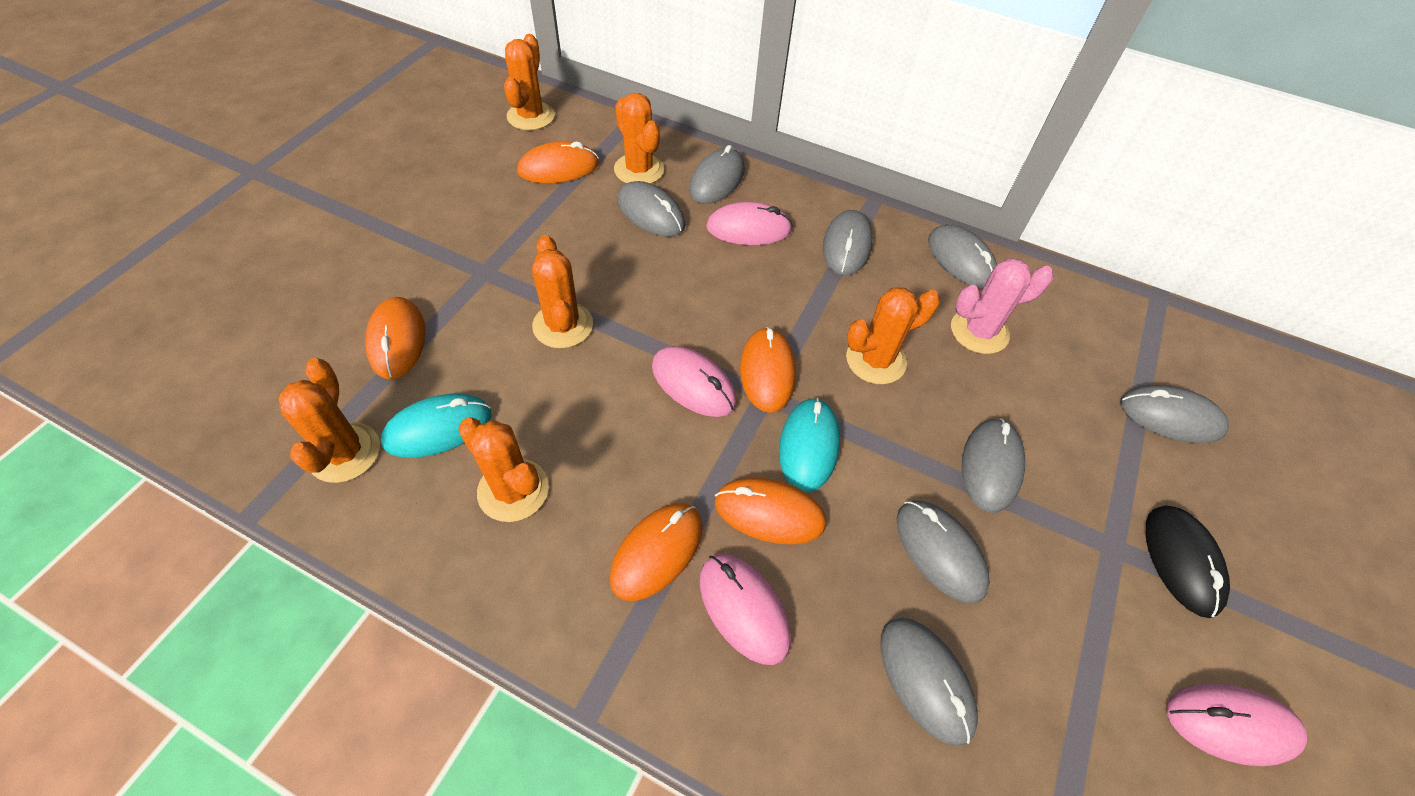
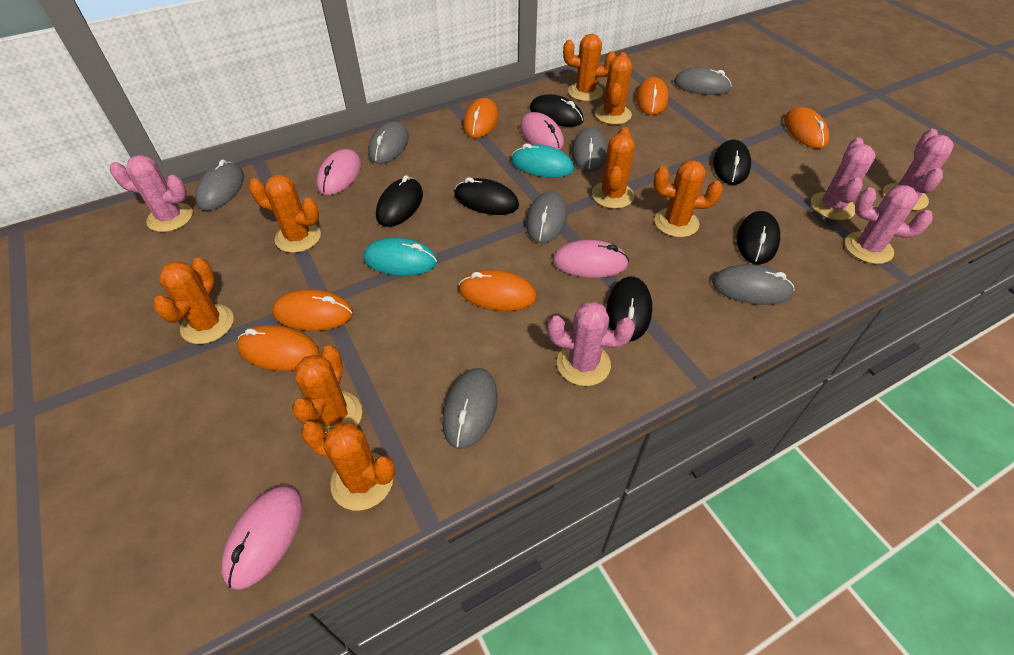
black mouse: [1146,505,1230,618] = 1 -> [376,175,423,227] [455,177,519,215] [530,94,584,127] [606,276,652,341] [713,140,751,185] [737,211,780,264] = 6
grey mouse: [617,181,686,237] [689,145,745,204] [823,210,873,276] [880,618,978,746] [897,500,990,604] [928,225,997,289] [962,418,1025,513] [1120,385,1229,443] = 8 -> [195,160,244,211] [368,121,409,164] [442,368,498,449] [526,192,567,243] [572,127,607,172] [674,67,732,95] [712,264,795,305] = 7
orange cactus: [279,358,380,483] [458,418,549,522] [504,34,555,130] [532,235,593,348] [614,93,664,184] [846,287,940,384] = 6 -> [153,258,234,344] [249,175,321,253] [292,346,362,433] [301,421,395,510] [563,34,616,101] [592,127,635,209] [595,52,632,125] [653,160,723,237] = 8
orange mouse: [365,297,425,379] [517,141,599,183] [610,503,702,601] [715,478,826,544] [740,327,796,413] = 5 -> [237,325,320,371] [272,289,353,331] [459,270,537,311] [463,98,498,138] [636,77,669,115] [784,107,829,148] = 6
pink cactus: [951,258,1053,354] = 1 -> [110,155,193,232] [547,301,635,386] [811,138,876,220] [845,185,933,264] [883,129,954,211] = 5

